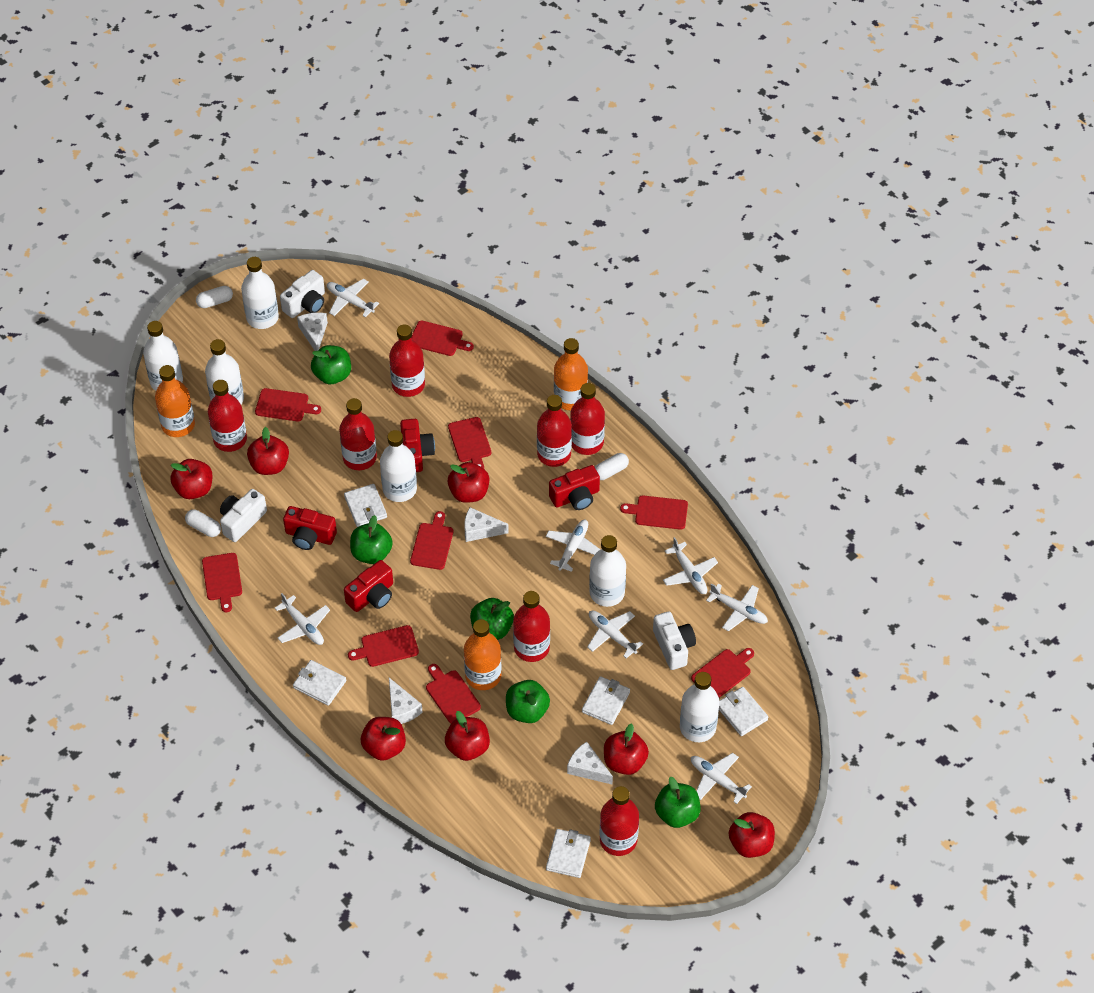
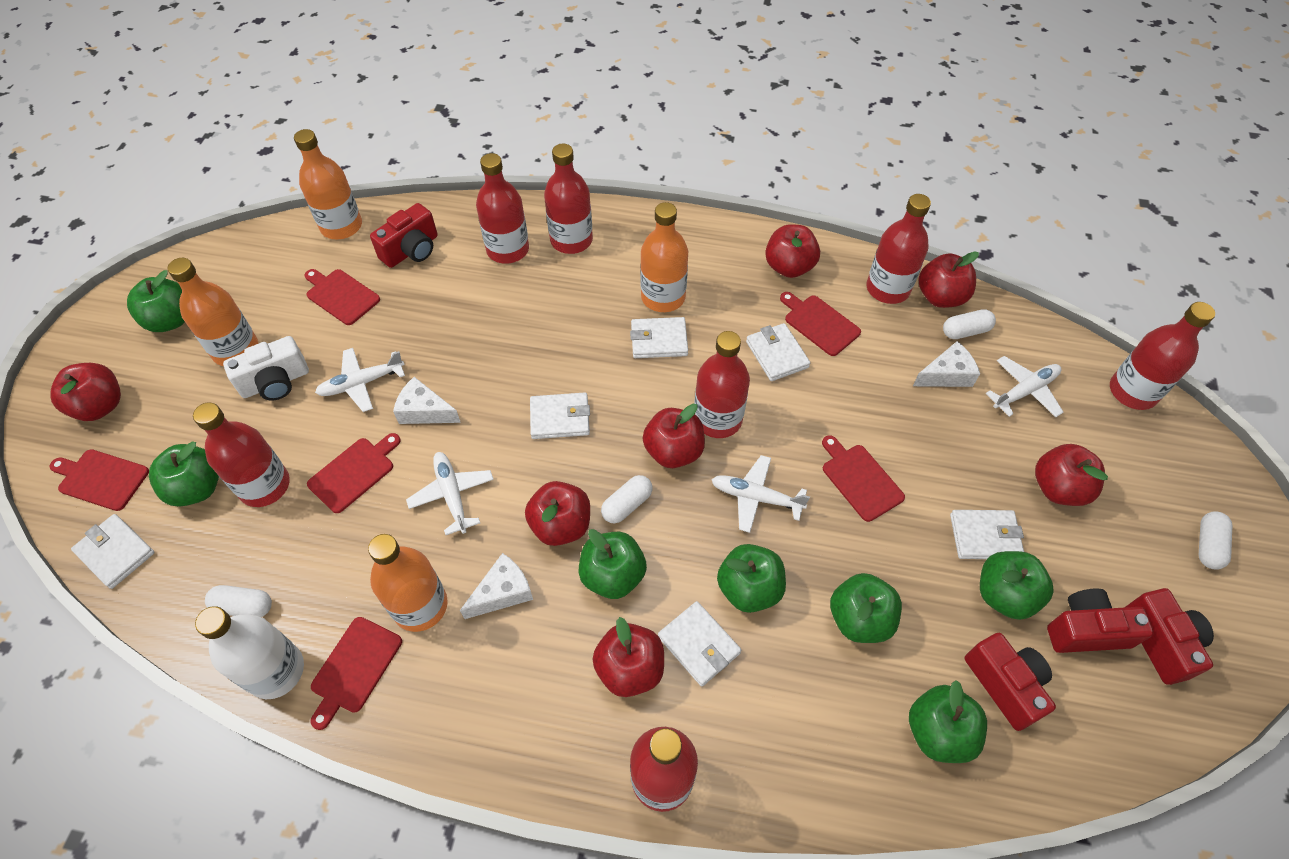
green apple: [311,345,351,384] [350,515,393,564] [470,598,514,640] [506,680,550,723] [655,777,701,828] = 5 -> [127,270,185,332] [149,441,219,507] [579,529,647,599] [717,544,786,613] [830,573,902,643] [909,680,987,763] [980,551,1054,620] = 7
orange bottle: [155,365,195,437] [464,619,502,690] [554,338,588,410] = 3 -> [168,258,258,366] [294,129,362,239] [368,534,448,632] [640,202,688,312] = 4
red cutting board: [202,553,242,612] [255,388,321,421] [348,625,419,667] [410,511,453,570] [411,320,474,356] [426,664,481,724] [448,417,491,469] [620,495,688,530] [691,648,754,698] = 9 -> [49,449,149,511] [304,269,380,325] [307,433,401,513] [311,617,402,730] [780,292,861,356] [822,435,905,522] = 6
white bottle: [143,321,183,391] [205,339,244,404] [241,257,279,329] [380,430,417,502] [589,535,626,607] [680,672,719,742] = 6 -> [195,606,304,699] = 1
white camera: [220,489,267,542] [280,270,325,318] [653,611,696,670] = 3 -> [223,336,309,400] = 1
white capsule: [185,509,221,537] [196,286,233,308] [595,453,629,480] = 3 -> [205,585,272,617] [601,475,653,523] [943,309,996,339] [1199,511,1232,570] = 4
white cheese: [297,313,328,351] [389,678,423,724] [464,507,509,542] [567,742,613,785] = 4 -> [393,377,461,424] [460,553,533,619] [913,341,980,387] = 3
white plane: [275,593,330,645] [327,279,379,317] [546,520,601,572] [587,611,643,658] [663,537,718,594] [691,753,752,804] [706,583,768,631] = 7 -> [315,348,405,412] [406,452,494,535] [712,455,810,533] [986,356,1064,417] = 4
white wallet: [293,660,346,706] [344,484,387,527] [546,829,591,878] [582,676,630,725] [719,687,768,736] = 5 -> [71,514,155,589] [530,392,590,439] [630,317,688,358] [658,601,741,686] [746,323,810,381] [950,510,1024,559] = 6

